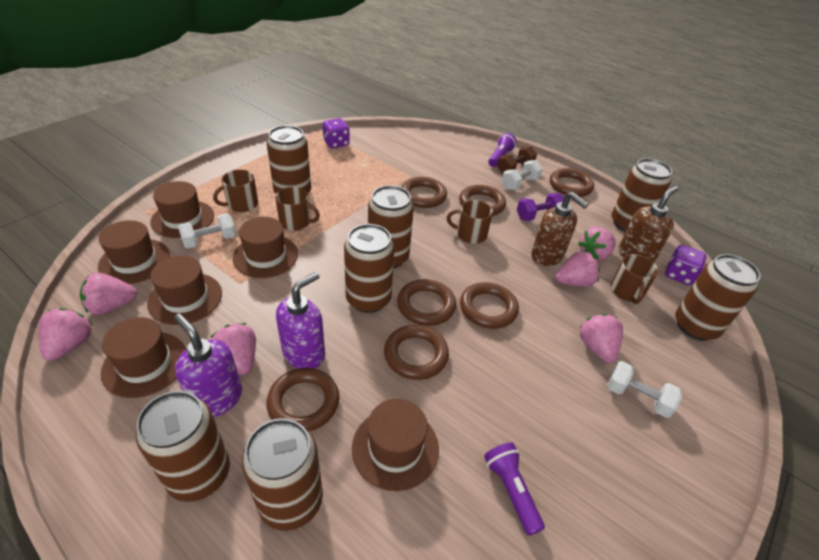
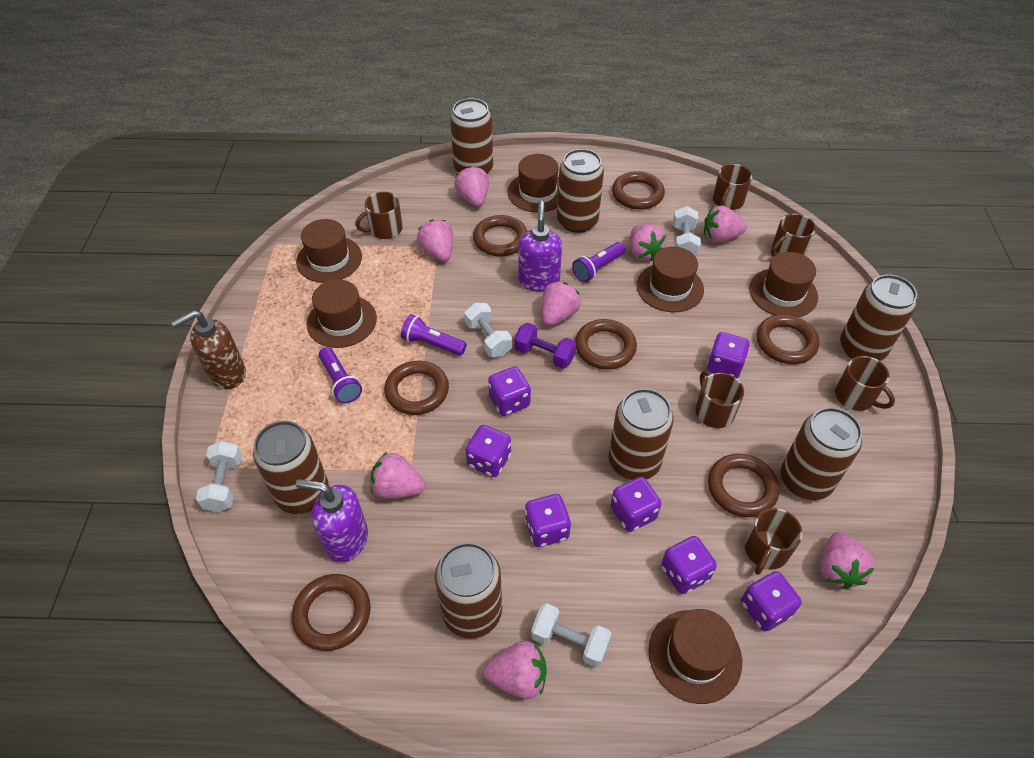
brown dumbbell: [497,146,537,175] = 1 -> none = 0
brown mug: [213,170,258,212] [275,187,320,231] [447,200,493,244] [611,254,658,304] = 4 -> [356,192,403,239] [695,371,744,428] [713,164,752,210] [745,508,803,575] [771,214,816,257] [835,356,895,411] = 6
brown soap dispenser: [531,192,589,266] [619,186,678,262] = 2 -> [171,310,246,389] = 1
pink strawberry: [39,308,93,361] [80,273,137,315] [210,323,256,375] [555,251,600,287] [578,227,616,261] [579,314,623,363] = 6 -> [370,452,425,499] [417,219,453,261] [454,166,489,207] [483,641,547,699] [542,281,581,326] [630,224,666,261] [704,205,747,243] [820,532,875,589] = 8
purple dice: [322,118,350,149] [665,245,706,285] = 2 -> [466,425,511,477] [488,366,531,416] [525,494,571,547] [611,477,661,532] [661,536,717,594] [707,332,750,378] [741,571,802,632] = 7
purple flashlight: [484,442,545,536] [488,133,517,167] = 2 -> [319,347,362,403] [401,314,467,356] [572,242,625,282] = 3
white dumbbell: [178,214,236,248] [501,160,543,190] [607,361,682,418] = 3 -> [196,441,242,512] [464,303,512,357] [531,603,611,668] [673,206,701,255] = 4

